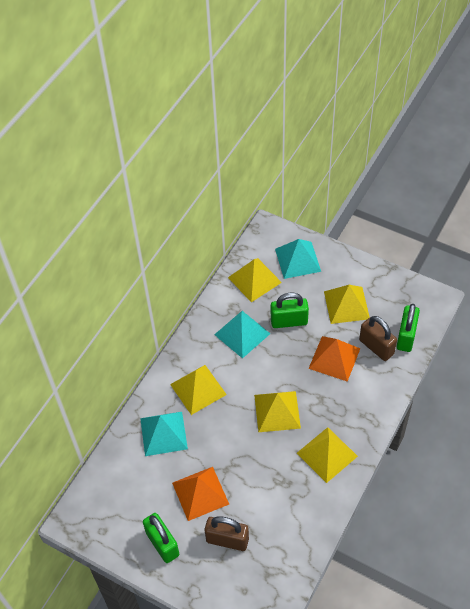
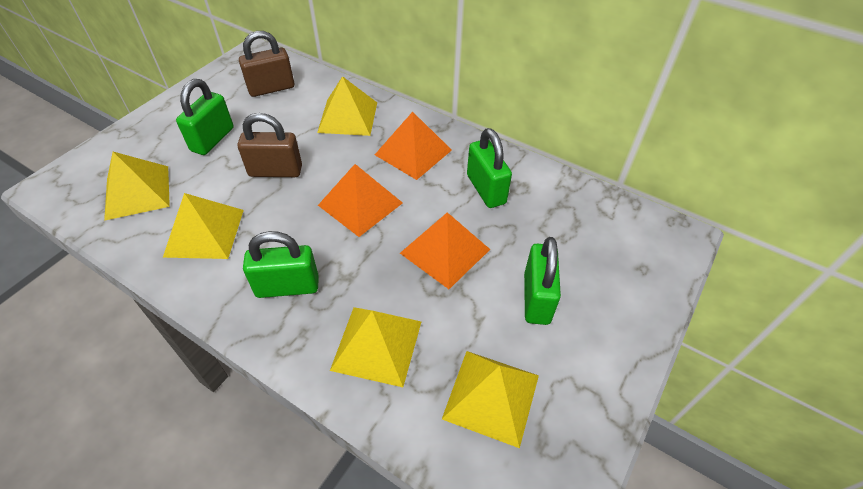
green padlock: [143,513,179,563] [271,293,309,328] [397,304,420,352] = 3 -> [176,79,234,155] [243,231,319,298] [467,128,512,208] [524,237,561,325] = 4
orange pyramid: [172,467,229,521] [308,336,360,382] = 2 -> [318,164,403,237] [375,112,452,180] [400,212,490,289] = 3
turquoise pyramid: [140,412,188,456] [214,311,270,359] [275,239,321,279] = 3 -> none = 0

